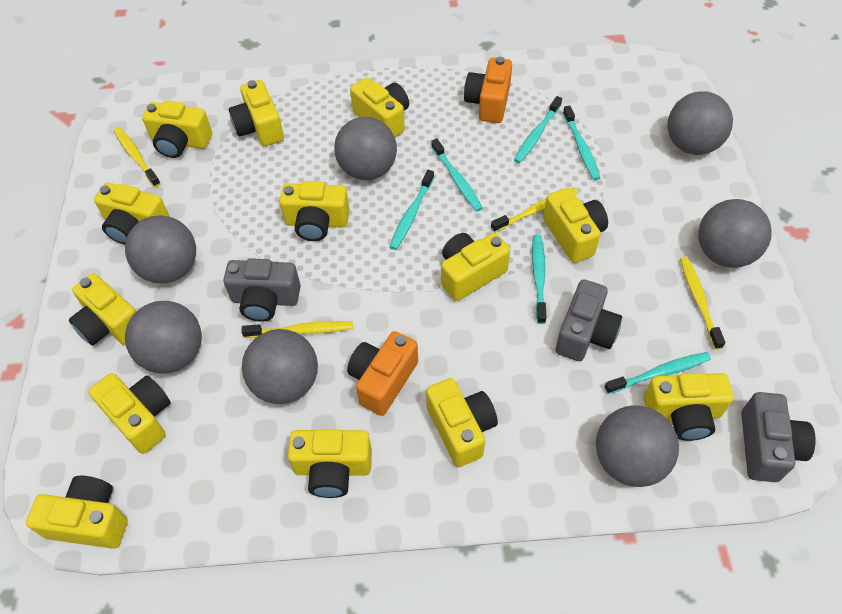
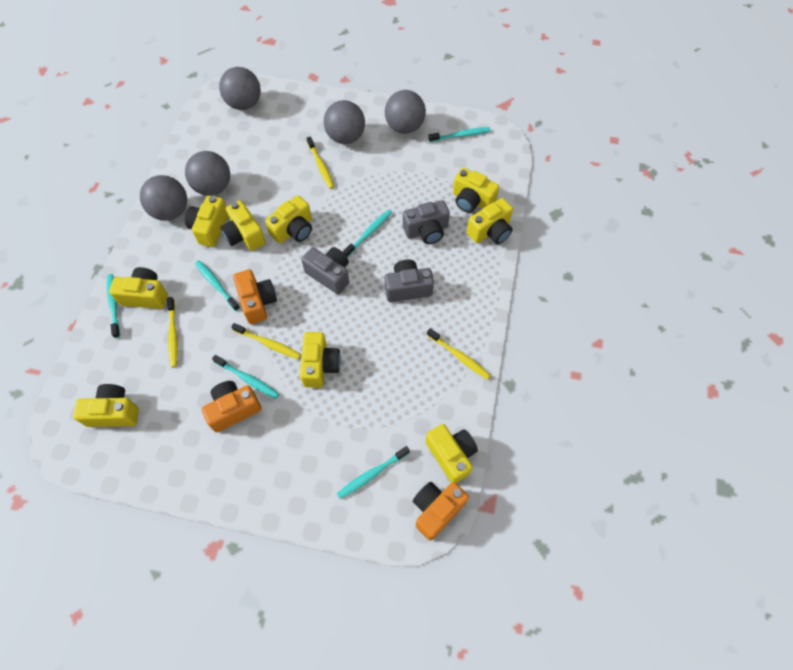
grey ball: [125,215,196,284] [125,301,202,374] [242,329,318,404] [334,117,397,180] [596,405,679,487] [667,91,733,155] [698,199,772,268] = 7 -> [140,175,187,221] [185,151,230,196] [219,67,261,110] [324,100,365,144] [385,90,426,134] = 5
orange camera: [347,331,418,416] [464,57,512,123] = 2 -> [202,381,262,432] [233,270,277,324] [413,482,469,540] = 3
yellow camera: [26,476,128,549] [69,273,136,346] [88,373,171,454] [94,183,170,244] [142,100,212,158] [229,80,284,146] [279,181,350,241] [288,429,372,498] [350,77,409,137] [426,378,498,467] [441,233,510,301] [543,188,608,263] [643,373,733,441] = 13 -> [73,384,139,427] [109,267,168,309] [185,196,228,247] [220,200,266,251] [265,195,312,244] [300,332,341,388] [425,424,478,483] [453,168,499,213] [467,198,513,244] = 9

